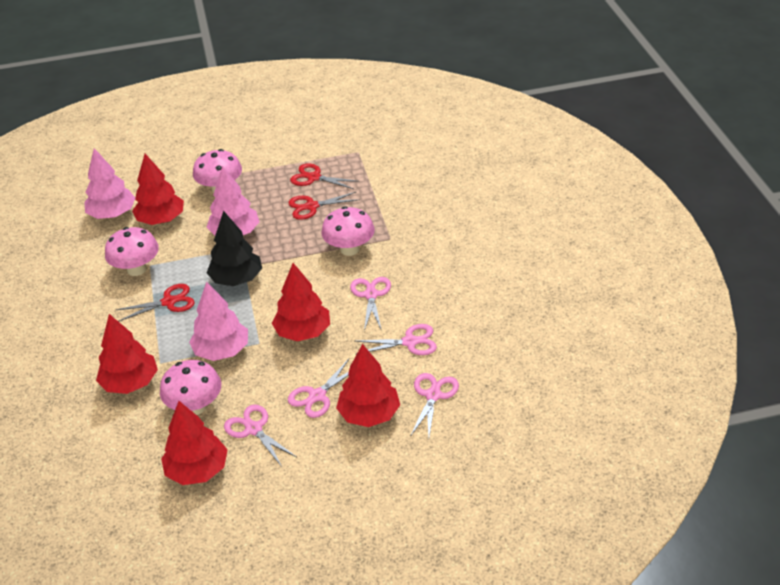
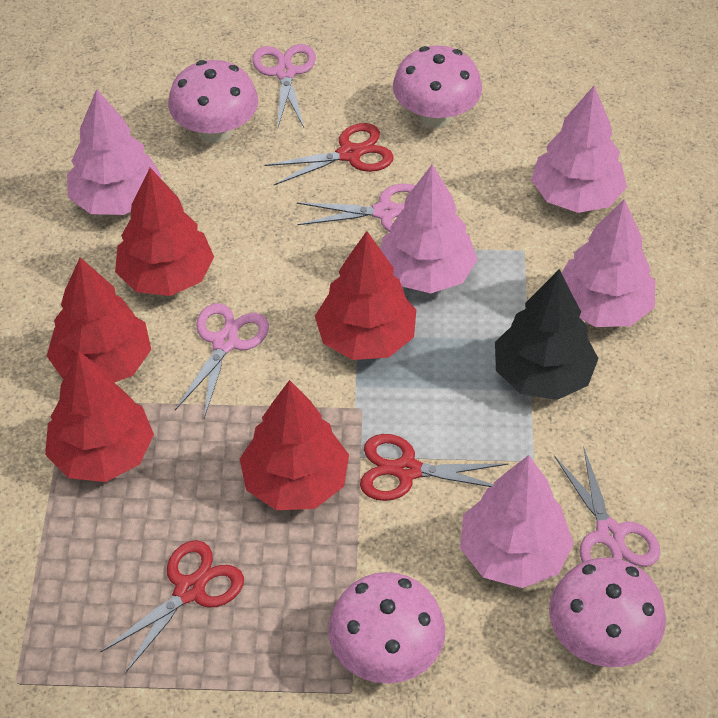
pink scissors: [224,405,297,467] [288,358,350,418] [350,277,391,331] [355,324,437,355] [410,373,459,437] = 5 -> [175,303,269,418] [252,44,316,127] [297,184,415,232] [554,447,660,567] = 4
pink tree: [84,148,135,219] [189,282,248,361] [206,166,260,236] = 3 -> [67,89,162,215] [380,164,478,293] [460,455,574,588] [531,86,627,213] [562,199,655,327] = 5

